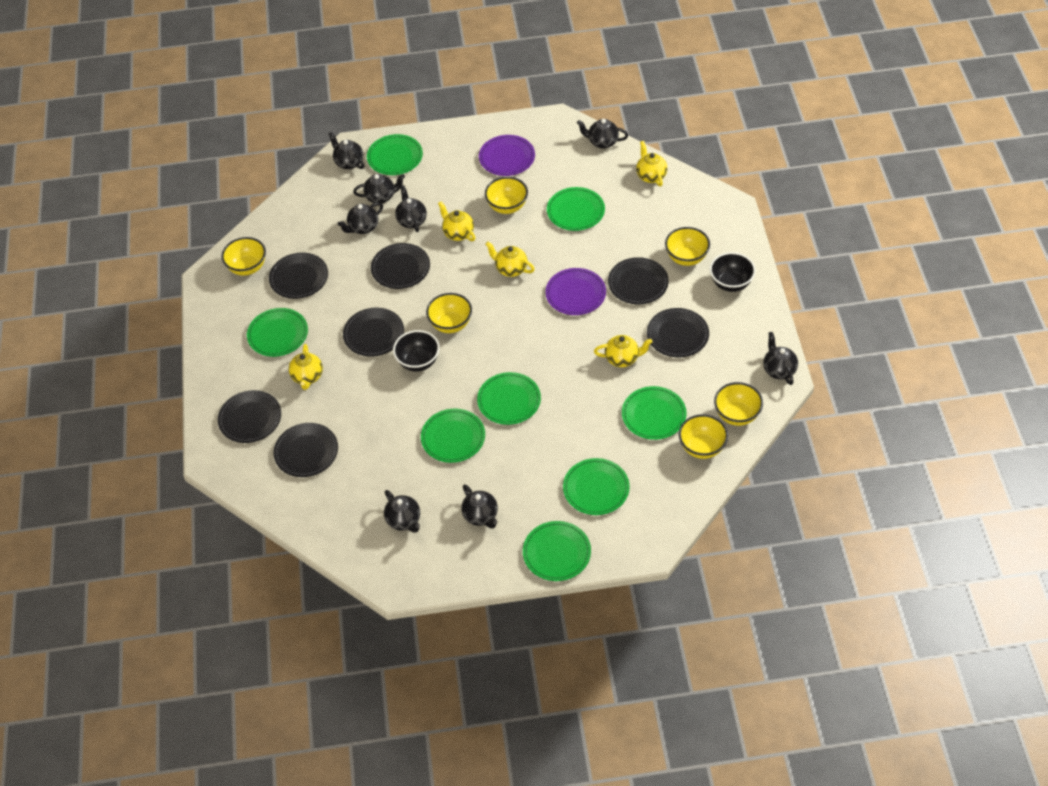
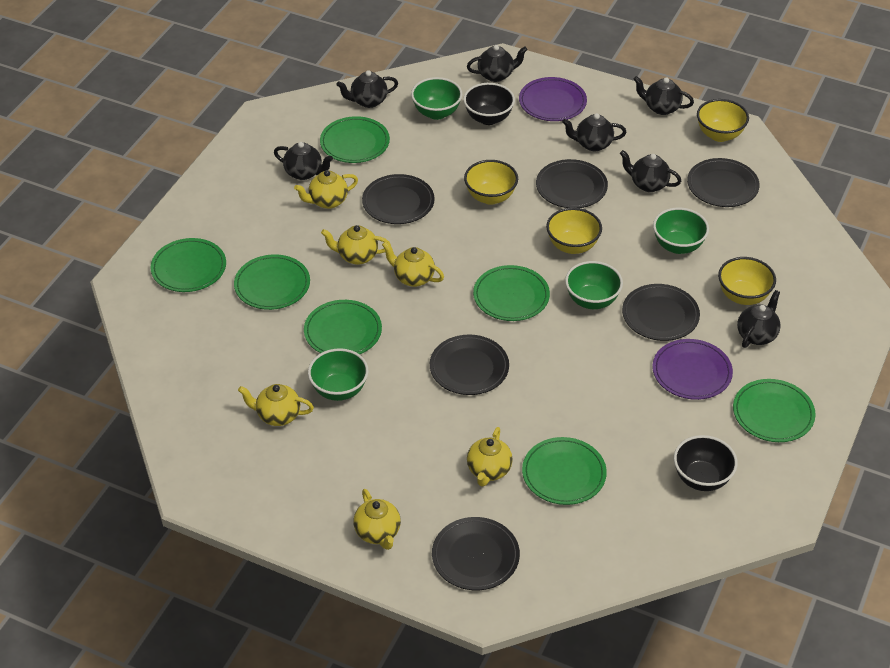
black plate: [218,390,281,443] [269,253,328,299] [273,423,338,477] [343,308,404,356] [371,243,430,289] [608,257,669,304] [647,308,709,358] = 7 -> [362,174,435,224] [430,335,509,395] [432,517,520,590] [536,159,608,208] [622,284,700,341] [687,158,760,207] = 6
black teapot: [329,132,364,169] [338,202,383,234] [353,174,405,203] [384,490,420,533] [395,185,427,232] [461,485,498,529] [577,119,628,149] [763,332,798,385] = 8 -> [274,142,333,180] [336,70,398,108] [467,45,528,82] [562,113,626,151] [620,150,681,192] [634,76,694,115] [737,290,781,348] = 7
green bowl: none = 0 -> [308,348,369,401] [411,77,462,120] [565,261,623,309] [653,208,709,254] = 4
green plate: [247,308,308,357] [367,134,423,175] [421,409,485,463] [477,372,541,425] [523,521,591,581] [547,187,605,231] [563,458,630,515] [622,386,686,440] = 8 -> [150,238,226,292] [234,254,310,310] [304,300,382,354] [320,116,390,163] [473,265,550,321] [522,437,607,505] [733,379,816,442] = 7
yellow bowl: [222,237,266,276] [426,293,472,333] [485,177,528,214] [665,227,710,266] [679,414,728,459] [714,382,763,426] = 6 -> [464,160,518,205] [546,208,602,254] [697,99,749,142] [718,257,776,305] = 4
yellow teapot: [289,344,323,390] [438,202,475,241] [486,242,535,277] [594,335,652,367] [636,141,667,186] = 5 -> [238,384,314,426] [294,170,358,209] [321,225,391,265] [353,489,401,550] [382,241,444,287] [467,427,513,487] = 6

